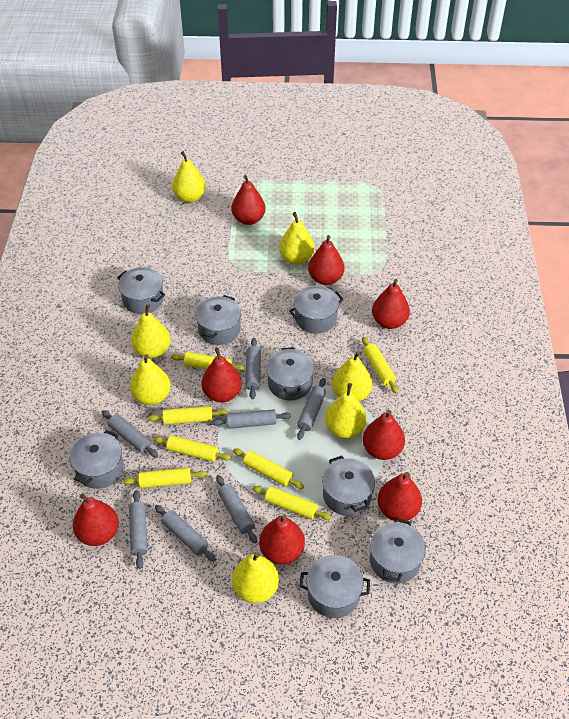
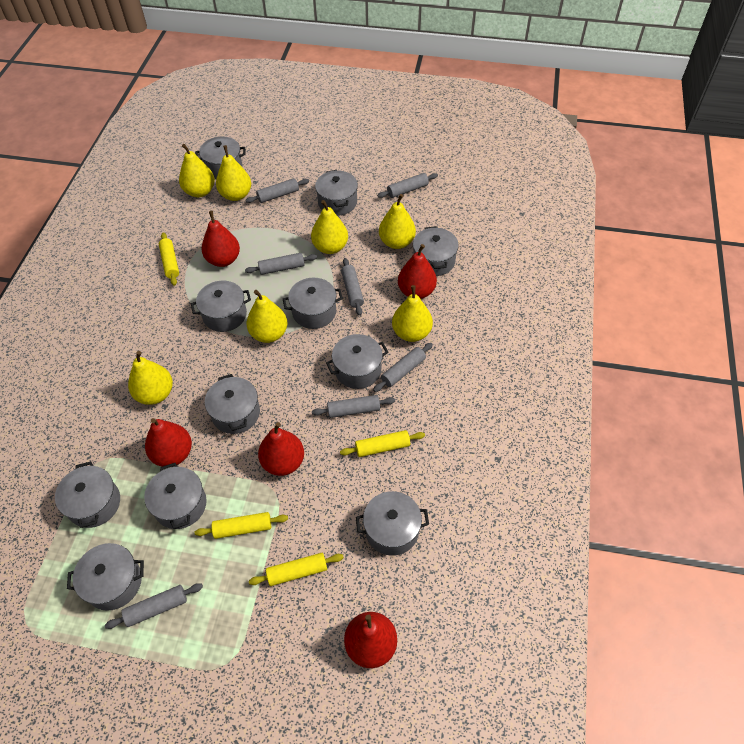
grey pot: [70,430,124,489] [117,267,165,314] [195,295,241,345] [266,347,314,401] [289,286,343,334] [299,555,370,618] [322,456,375,516] [370,518,426,584] = 8 -> [55,461,120,528] [67,543,144,611] [144,463,207,529] [191,281,251,332] [195,137,246,179] [205,374,260,434] [283,278,343,329] [315,170,358,216] [326,334,388,389] [356,491,429,556] [413,226,459,276] = 11
red pear: [73,494,119,546] [201,348,242,402] [232,175,266,225] [259,514,305,565] [308,235,344,285] [363,410,405,460] [372,279,410,329] [377,472,422,521] = 8 -> [145,418,192,467] [201,211,240,267] [258,422,304,476] [344,612,397,668] [398,244,437,299] = 5
yellow rolling pin: [123,467,207,488] [148,406,227,425] [154,435,231,462] [171,352,245,371] [233,448,304,489] [252,486,331,520] [362,337,398,394] = 7 -> [159,232,179,286] [195,512,288,539] [249,553,344,586] [340,430,425,457] = 4

